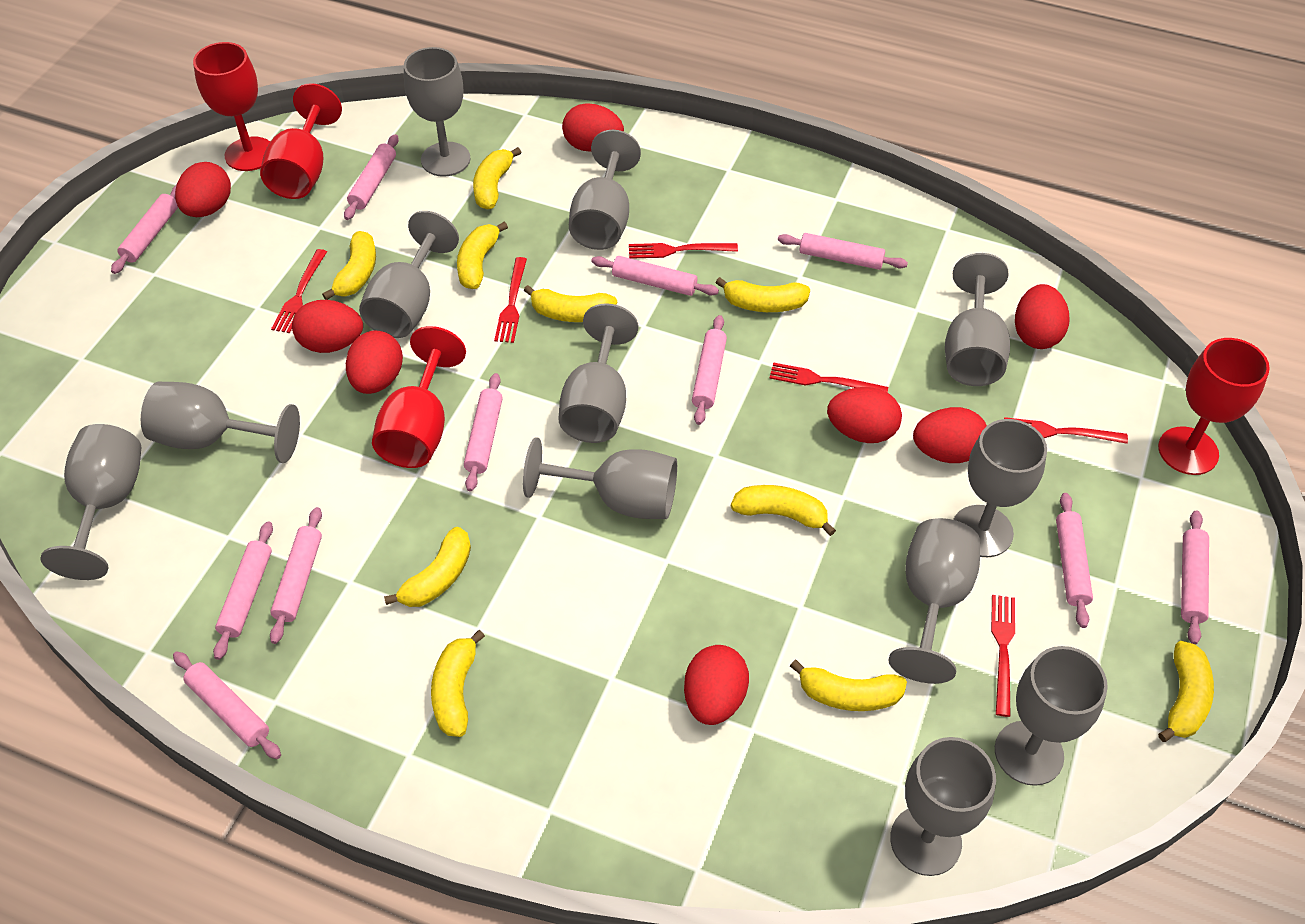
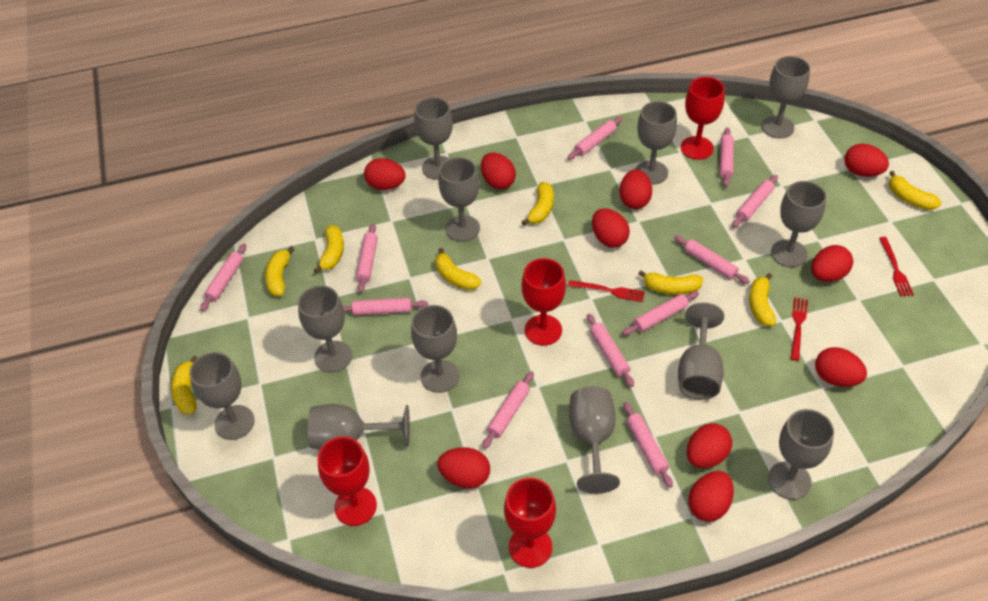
red egg: [175,162,231,217] [292,300,363,353] [346,331,403,394] [562,103,624,152] [684,645,749,725] [827,387,902,443] [913,407,987,463] [1015,284,1069,349] = 8 -> [364,158,406,190] [437,447,490,488] [481,152,516,189] [592,208,630,248] [620,169,652,209] [687,423,732,468] [688,471,734,522] [811,245,853,282] [815,347,867,387] [845,144,889,177] = 10
red fork: [271,249,327,333] [494,257,527,343] [629,243,738,259] [769,362,888,392] [991,595,1015,717] [1004,417,1128,444] = 6 -> [568,280,645,302] [790,297,808,361] [879,237,914,296] = 3
yellow banana: [322,231,376,300] [384,527,471,607] [431,630,485,737] [457,221,508,289] [473,147,522,209] [524,285,617,322] [716,277,810,312] [731,485,836,536] [790,660,907,711] [1158,641,1214,742] = 10 -> [171,356,198,415] [265,246,295,296] [314,225,344,274] [435,248,481,290] [522,182,554,225] [638,270,703,295] [749,273,776,326] [889,171,942,210] = 8

